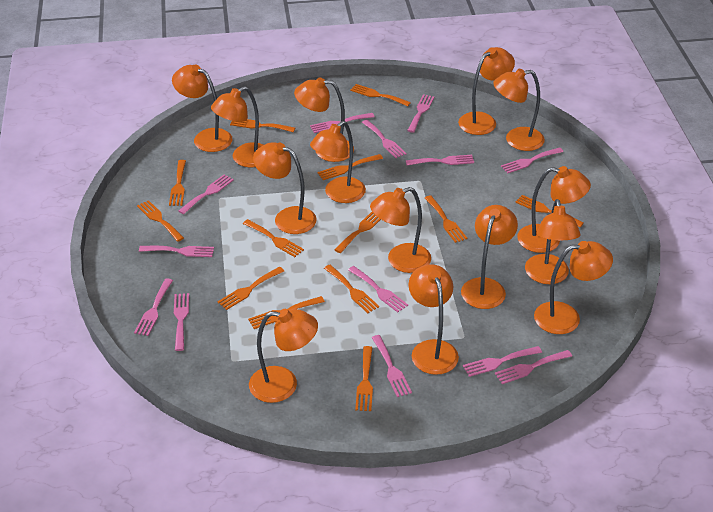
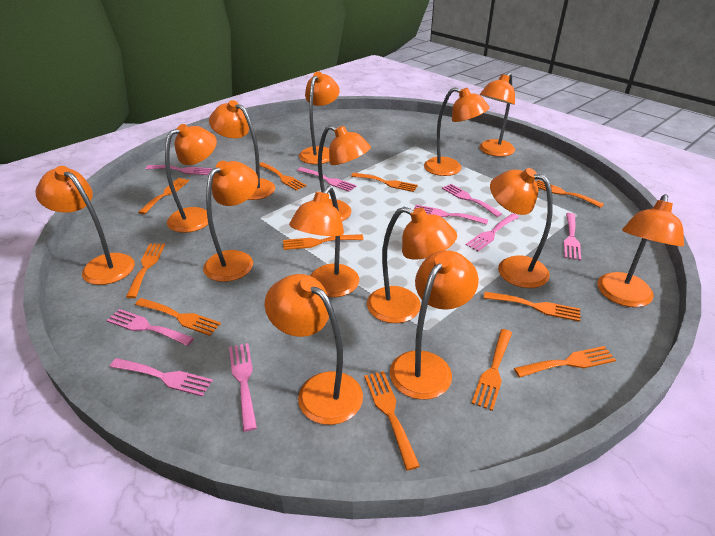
orange fork: [137,200,184,242] [169,160,186,206] [217,267,284,310] [230,119,295,132] [243,219,304,257] [248,296,325,329] [317,154,383,180] [324,265,379,313] [334,212,381,253] [350,84,411,106] [355,346,373,411] [425,195,467,243] [515,195,584,227] = 13 -> [126,243,165,298] [135,298,221,336] [138,178,190,214] [259,162,306,191] [283,234,364,250] [351,173,418,192] [364,371,420,471] [471,329,512,411] [484,292,580,322] [514,346,616,378] [536,180,604,208] = 11
pink fork: [134,279,173,336] [139,246,214,257] [174,293,189,351] [179,175,234,214] [310,113,374,133] [348,266,408,313] [362,120,407,158] [372,335,412,397] [406,155,474,166] [407,94,434,133] [463,346,542,377] [495,350,572,384] [501,147,563,173] = 13 -> [106,309,194,346] [110,358,213,397] [146,165,212,175] [229,343,257,432] [297,167,357,192] [413,205,488,225] [442,184,502,217] [466,213,519,251] [564,213,581,260] = 9

